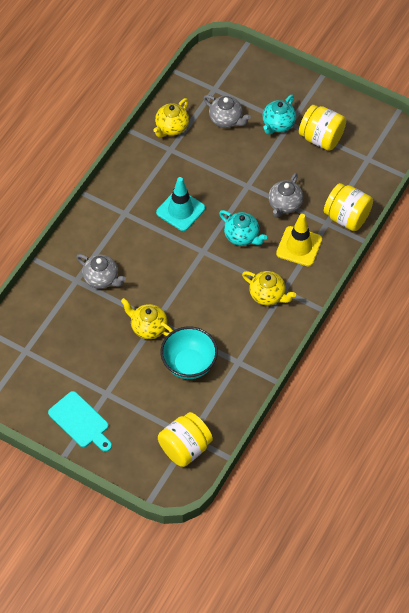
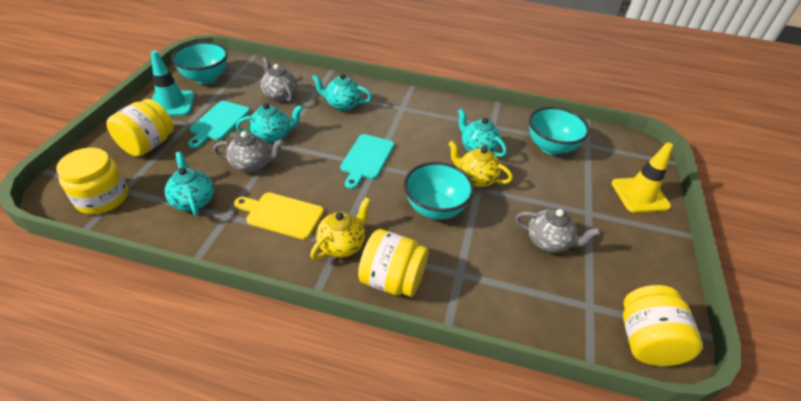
turquoise bowl: [160,326,218,379] = 1 -> [171,42,228,84] [404,162,474,220] [529,107,590,155] = 3
turquoise cutting board: [48,391,112,452] = 1 -> [188,101,250,149] [340,134,394,189] = 2
turquoise teapot: [219,210,267,246] [263,94,296,135] = 2 -> [165,152,214,216] [236,103,303,143] [312,73,372,111] [458,109,507,157] = 4
yellow cutting board: none = 0 -> [234,192,324,240] = 1
yellow jar: [158,412,213,467] [299,105,346,151] [324,183,373,231] = 3 -> [56,148,128,214] [107,99,174,157] [358,229,428,297] [623,285,702,366] = 4
yellow teapot: [121,298,173,339] [153,98,189,137] [242,271,296,306] = 3 -> [310,197,371,260] [448,141,513,187] = 2

